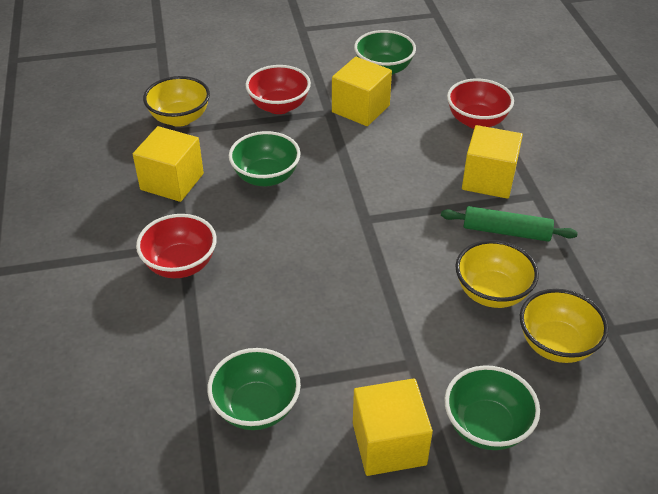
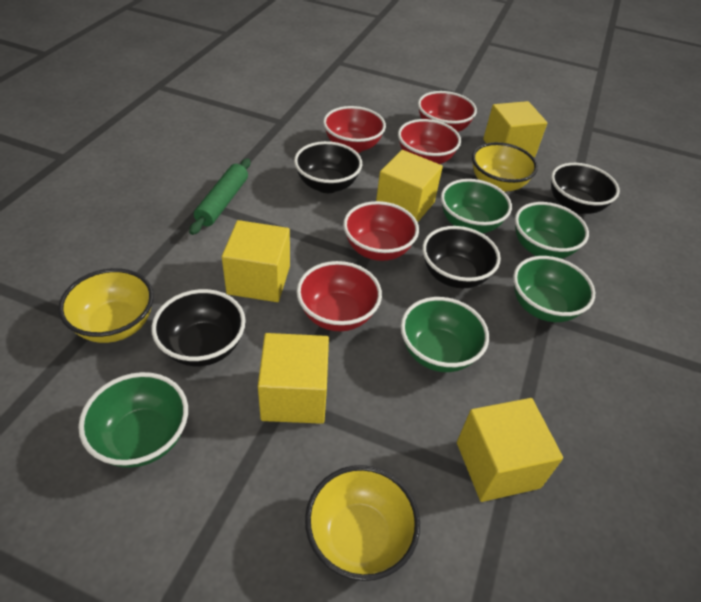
black bowl: none = 0 -> [151,289,246,366] [294,141,362,193] [422,226,501,288] [551,163,620,214] = 4
green bowl: [207,348,301,430] [229,131,300,187] [354,30,416,75] [444,365,540,450] = 4 -> [78,372,188,468] [401,297,489,372] [441,179,512,233] [513,256,595,322] [515,202,589,259] = 5
red bowl: [136,214,217,278] [245,65,311,114] [447,78,514,129] = 3 -> [297,261,382,331] [323,106,386,153] [343,201,419,261] [398,119,461,164] [418,91,477,132] = 5
yellow cube: [133,126,204,202] [332,57,392,126] [353,378,433,476] [462,125,523,199] = 4 -> [222,220,290,302] [258,333,329,424] [376,150,443,222] [457,398,563,502] [483,101,547,158] = 5

